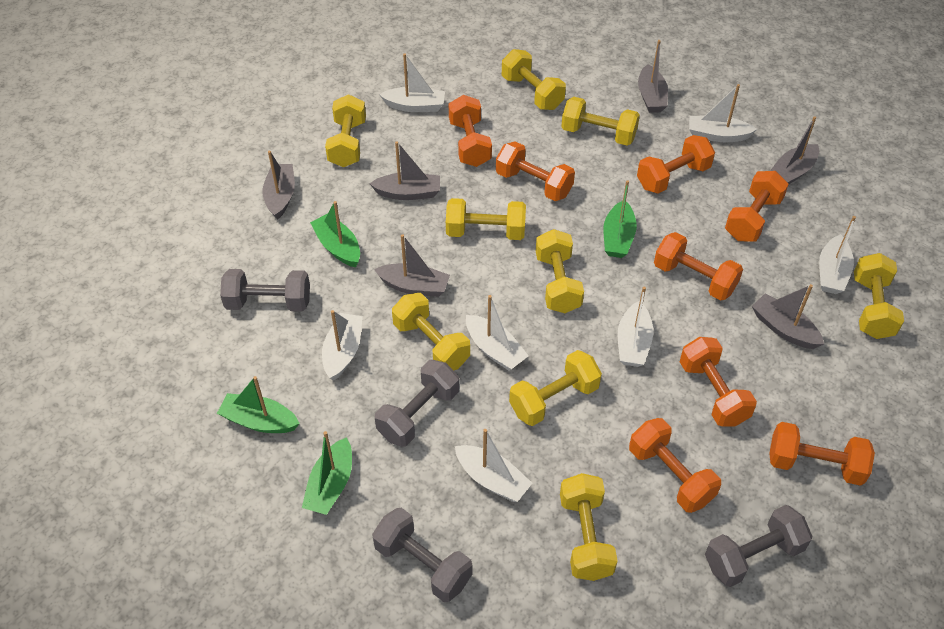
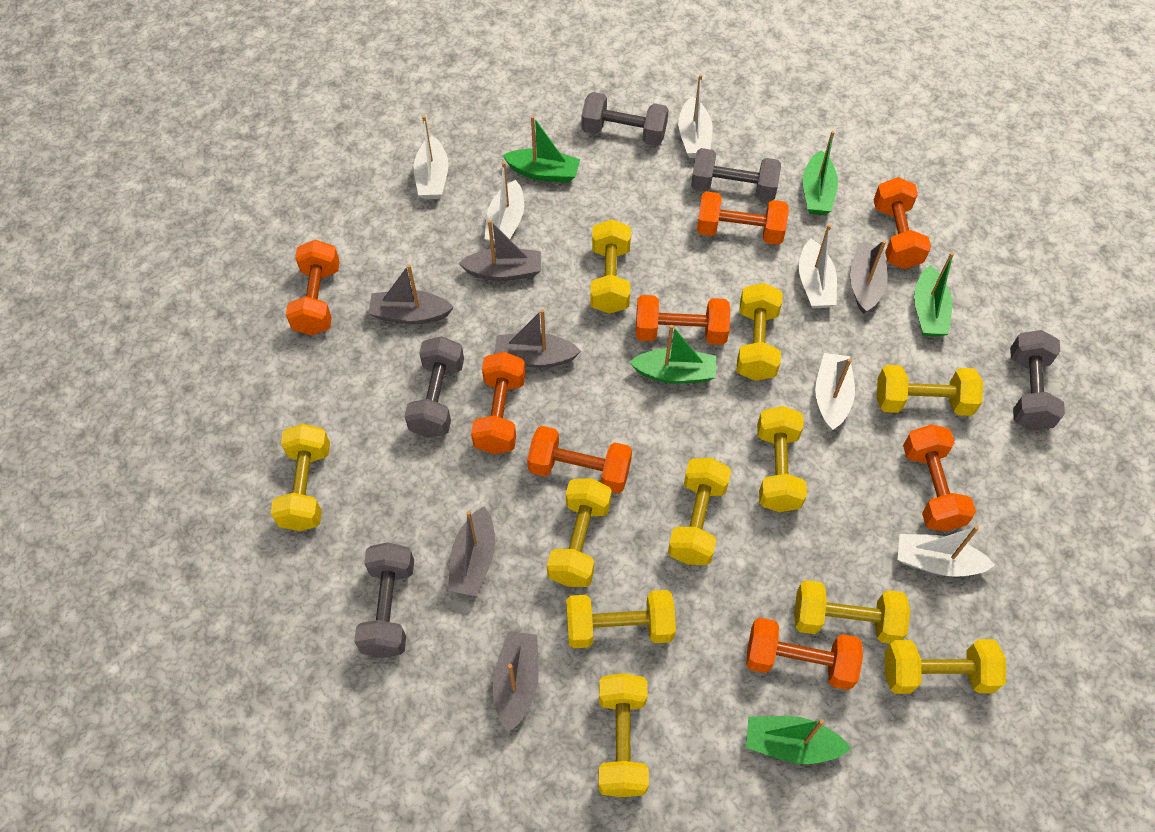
green boat: [217,376,300,433] [302,431,352,515] [310,201,360,268] [603,180,637,258] = 4 -> [502,116,580,183] [630,325,716,384] [746,716,851,764] [803,131,838,215] [914,252,954,337] = 5
grey dumbbell: [220,269,310,312] [372,508,473,602] [375,360,459,447] [705,505,813,587] = 4 -> [354,542,414,658] [405,336,464,438] [581,92,669,146] [691,148,781,201] [1010,330,1065,431] = 5
white boat: [322,310,363,381] [379,54,445,112] [455,429,532,502] [466,295,529,371] [618,287,654,367] [689,84,757,142] [819,216,856,294] = 7 -> [414,115,449,200] [484,162,524,244] [678,74,713,158] [799,224,837,309] [815,353,855,431] [898,526,995,577] = 6
yellow dumbbell: [325,94,366,167] [392,293,470,371] [446,198,526,240] [502,49,566,110] [509,350,602,426] [536,229,584,313] [560,473,618,581] [561,97,640,146] [854,253,904,339] = 9 -> [271,424,330,531] [547,478,612,587] [566,590,676,648] [590,219,631,314] [598,673,649,797] [668,458,731,565] [737,283,782,381] [757,406,807,512] [794,580,910,644] [877,365,983,416] [885,639,1006,694] = 11

